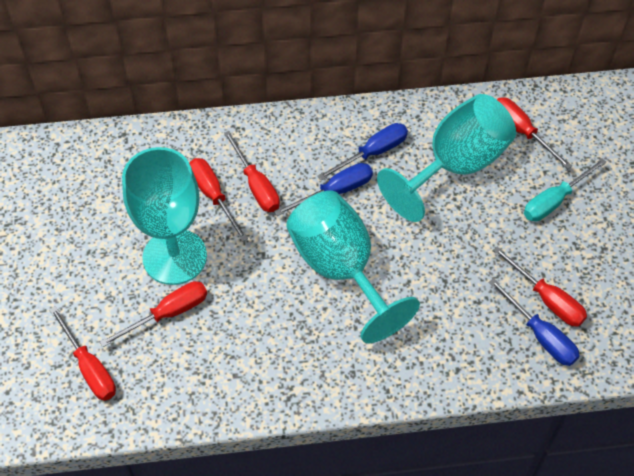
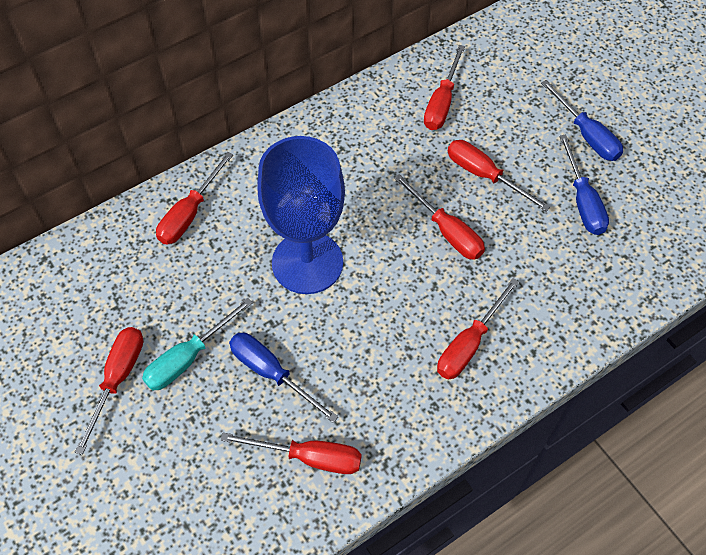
blue goblet: none = 0 -> [257,136,345,294] = 1
red screwdriver: [49,306,116,401] [100,281,207,347] [189,158,248,242] [224,131,280,212] [493,247,587,327] [497,97,572,169] = 6 -> [75,327,143,455] [156,152,233,245] [221,433,362,474] [394,174,485,260] [424,45,465,130] [437,278,519,380] [448,140,550,211] = 7
turquoise goblet: [122,147,207,285] [286,190,420,343] [377,94,516,222] = 3 -> none = 0

